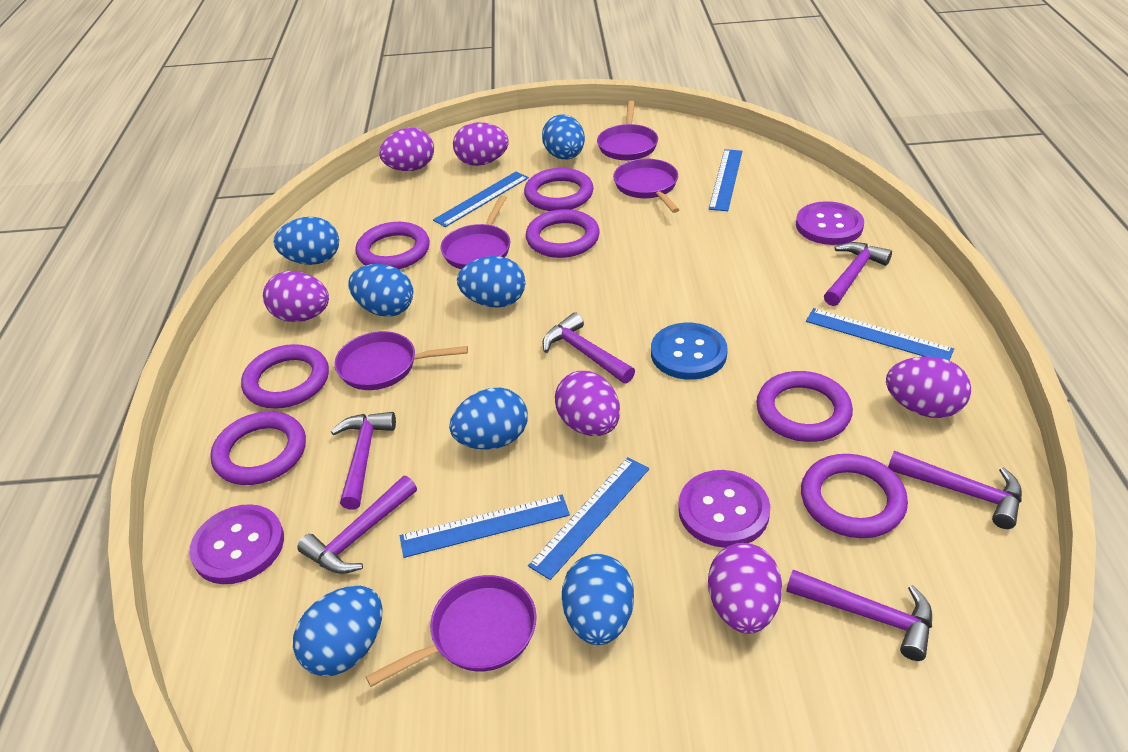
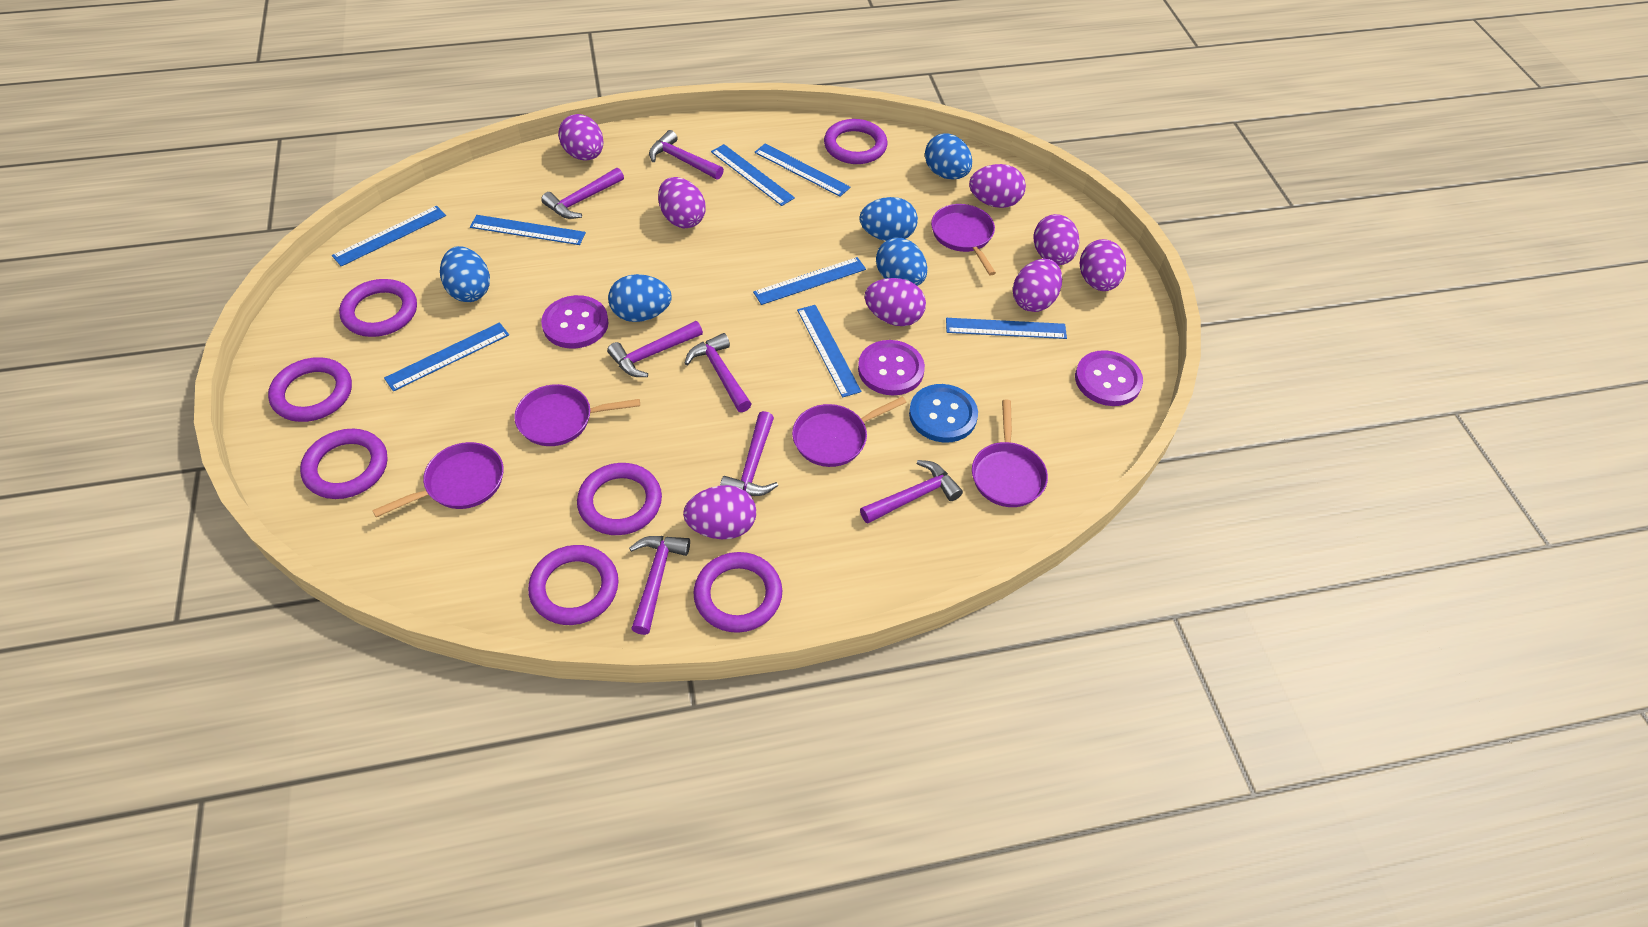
blue egg: [274,217,339,265] [293,586,382,676] [348,264,413,317] [449,388,528,450] [457,256,526,308] [542,114,585,160] [562,554,634,645] = 7 -> [440,246,490,302] [608,274,672,322] [860,197,918,241] [876,238,927,286] [925,133,972,179] = 5
blue ruler: [400,494,570,558] [433,172,529,227] [528,457,649,580] [709,149,742,211] [806,308,954,361] = 5 -> [332,206,446,266] [384,322,509,391] [470,215,586,245] [711,144,795,206] [753,257,866,305] [755,143,850,197] [797,305,861,398] [946,318,1067,339] = 8
purple egg: [263,271,329,322] [379,128,434,171] [453,122,509,166] [555,371,620,436] [708,543,782,634] [886,356,971,418] = 6 -> [558,114,604,161] [658,177,706,228] [683,485,756,539] [865,278,926,326] [969,164,1026,208] [1013,259,1062,312] [1034,214,1079,265] [1080,239,1126,291] = 8
purple hammer: [297,476,417,574] [331,412,396,510] [542,312,635,383] [786,570,932,661] [824,242,892,306] [888,451,1022,529] = 6 -> [541,168,624,219] [607,321,703,377] [629,536,690,635] [649,130,724,180] [684,333,751,412] [720,411,778,496] [860,460,963,524] = 7

